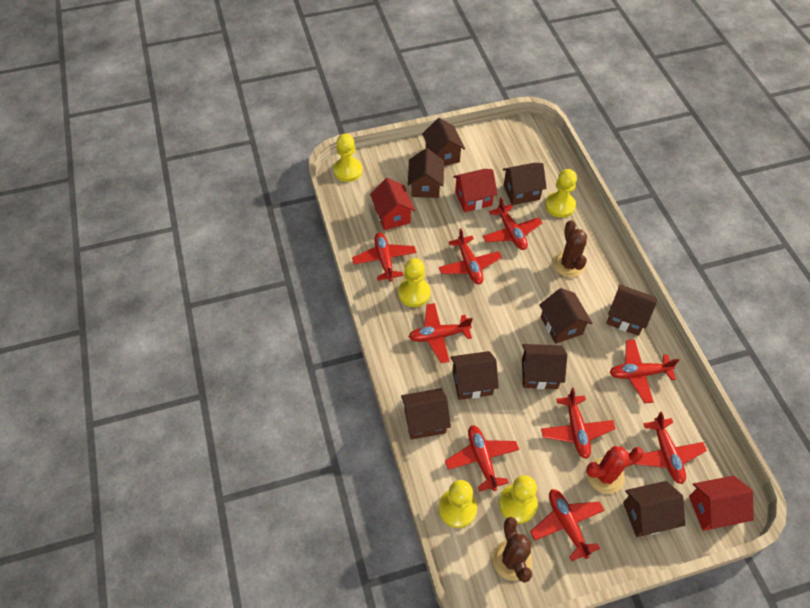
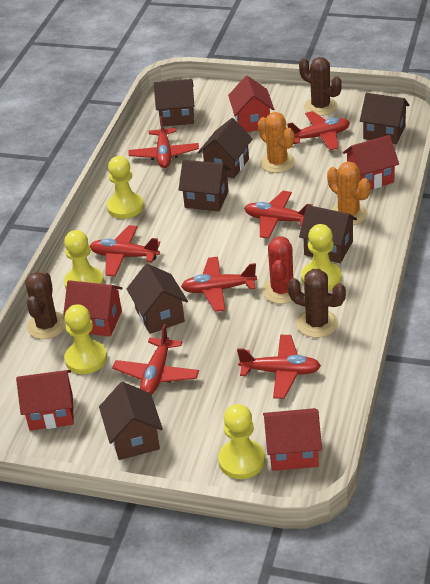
brown cactus: [492,517,533,583] [553,220,587,277] = 2 -> [25,271,66,339] [287,269,346,338] [299,57,342,116] = 3
brown house: [401,388,451,440] [408,148,444,198] [422,118,465,166] [450,351,499,400] [503,163,547,205] [522,344,567,389] [539,288,593,344] [606,284,657,336] [623,481,685,537] = 9 -> [99,382,163,460] [127,264,188,334] [154,79,194,127] [178,160,231,211] [198,118,253,178] [299,205,357,263] [360,93,410,144] = 7
orange cactus: none = 0 -> [258,112,295,173] [327,161,371,225] = 2
red house: [370,178,415,230] [453,169,498,212] [689,476,754,531] = 3 -> [16,370,74,431] [63,280,123,337] [228,76,274,132] [263,408,322,471] [343,135,399,190] = 5
red plane: [352,232,416,281] [409,303,473,363] [439,228,502,284] [445,425,519,492] [483,197,542,250] [530,489,605,561] [541,388,616,459] [610,339,679,403] [635,411,707,484] = 9 -> [90,225,160,276] [112,324,199,395] [128,116,199,168] [181,257,257,312] [237,335,321,399] [244,191,313,239] [287,111,350,150] = 7

